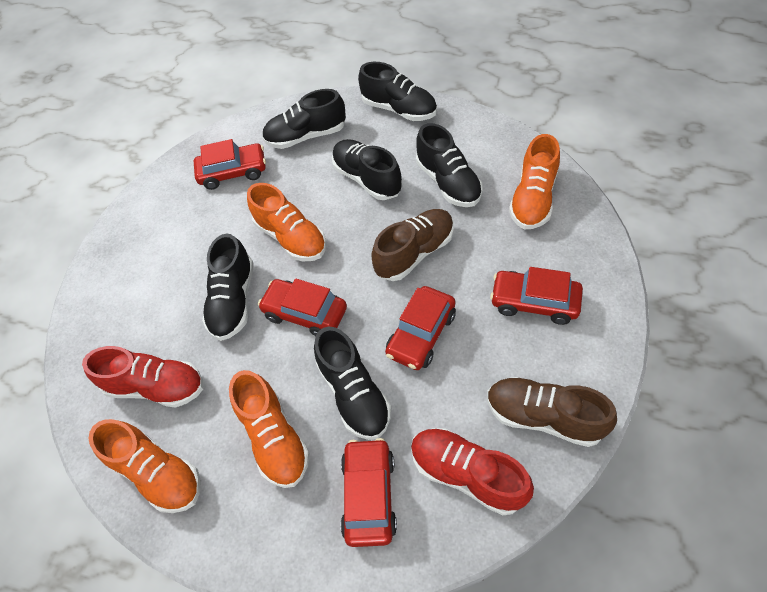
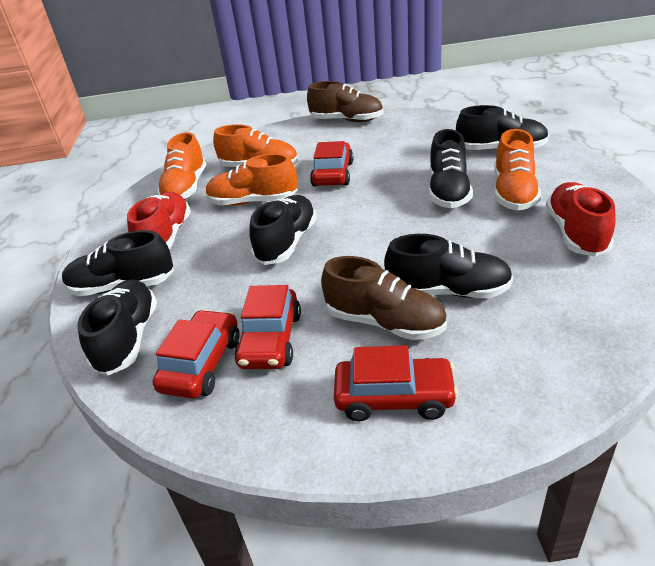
red car: [194,139,266,190] [258,279,347,336] [340,438,397,547] [385,286,456,370] [490,267,583,325] = 5 -> [153,309,240,399] [234,285,301,369] [310,141,353,187] [334,345,458,421] = 4

